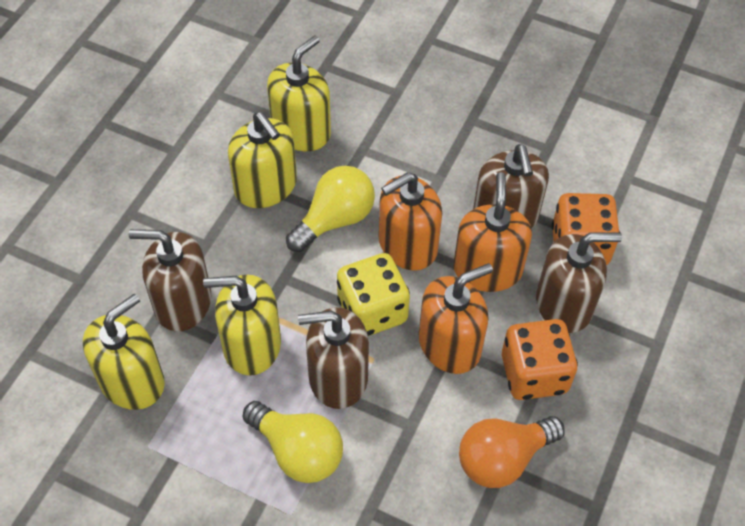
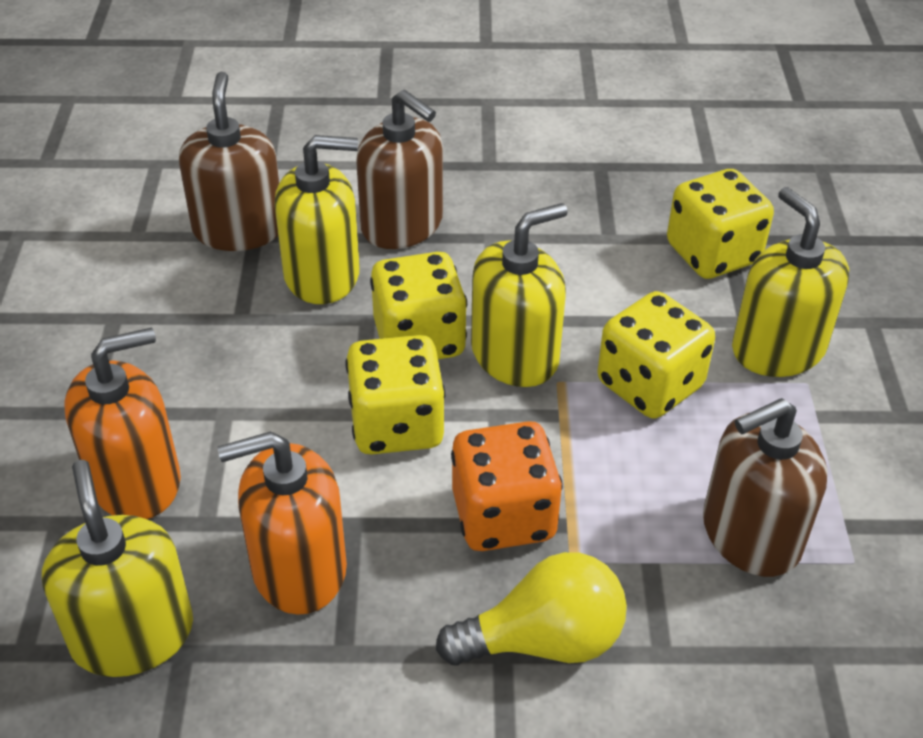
brown soap dispenser: [129,229,211,331] [298,307,369,409] [473,144,549,228] [536,232,622,333] = 4 -> [179,71,279,251] [356,90,443,249] [703,398,827,577] = 3
orange dice: [502,319,578,400] [552,193,620,265] = 2 -> [451,421,563,551] = 1
orange light bulb: [459,416,565,488] = 1 -> none = 0
orange soap dispenser: [378,172,442,271] [419,263,493,374] [453,172,532,292] = 3 -> [64,328,181,519] [218,431,347,615] = 2
yellow dice: [337,253,410,336] = 1 -> [346,335,445,455] [370,252,467,359] [597,291,715,418] [667,169,774,279] = 4
yellow light bulb: [243,401,343,483] [286,166,375,252] = 2 -> [436,552,627,665] = 1

